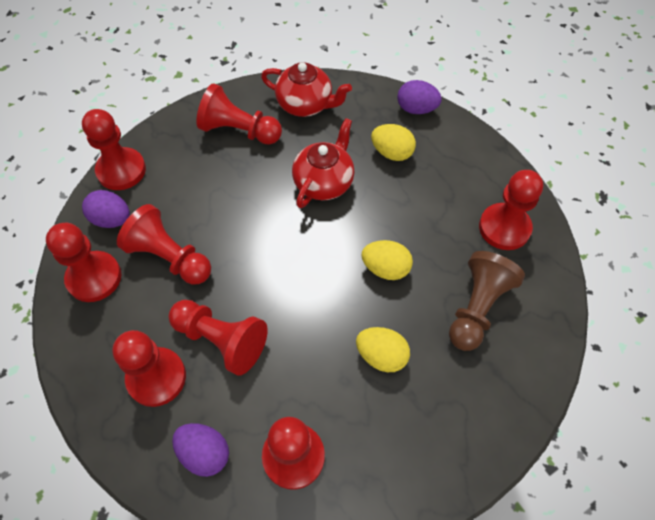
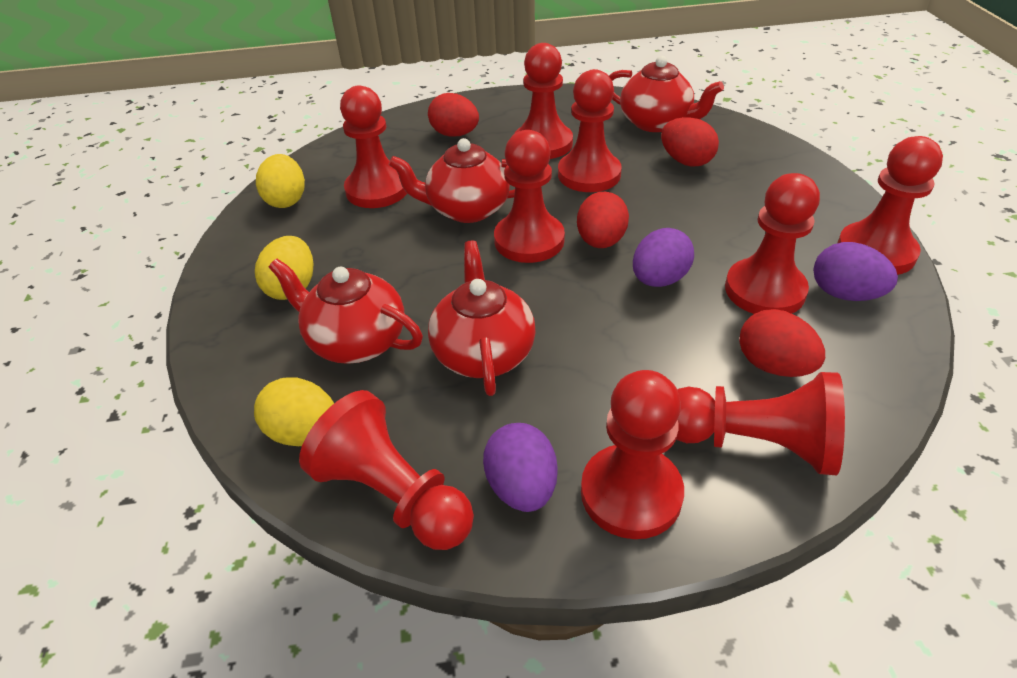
brown pawn: [449,251,525,351] = 1 -> none = 0
red egg: none = 0 -> [428,93,479,137] [577,192,629,248] [661,117,719,167] [739,309,825,377] = 4
red pawn: [46,223,121,302] [82,109,146,190] [112,330,186,407] [117,204,211,284] [168,300,268,376] [196,83,282,145] [262,417,325,490] [479,170,543,250] = 8 -> [299,390,474,550] [340,86,407,208] [494,130,565,263] [514,43,573,159] [558,69,622,192] [581,370,684,539] [676,372,845,475] [725,173,820,314] [837,136,943,275] = 9
red teapot: [261,62,352,117] [292,118,355,208] = 2 -> [269,259,423,364] [388,138,515,223] [428,240,535,396] [609,56,724,132] = 4

